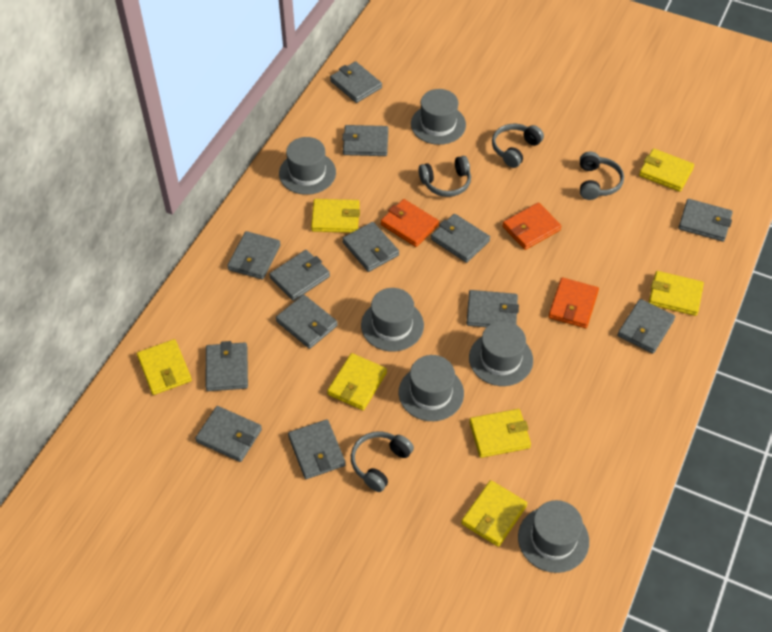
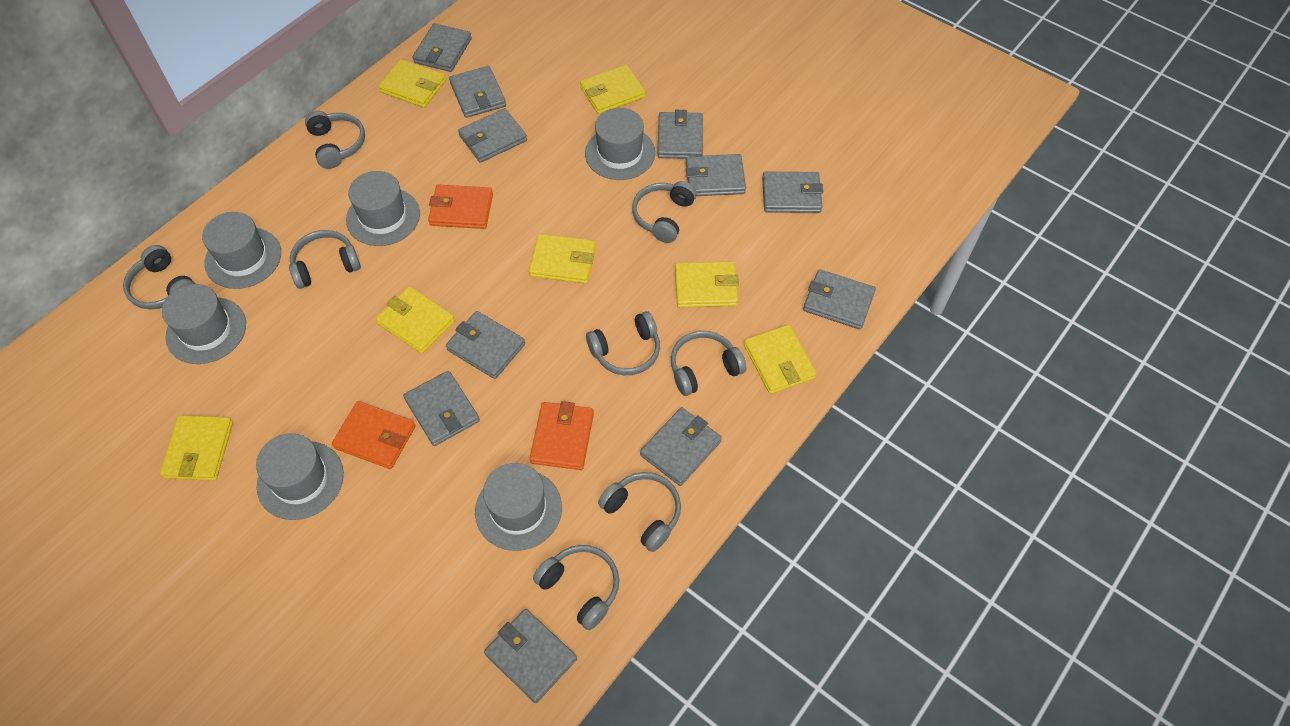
grey headphones: [351,431,414,492] [419,156,471,197] [492,124,544,168] [580,152,624,200] = 4 -> [123,245,195,309] [289,230,361,289] [305,111,365,169] [533,545,619,630] [586,311,660,375] [598,472,681,552] [632,181,697,243] [671,331,746,396] = 8
grey wallet: [195,406,262,462] [205,341,248,391] [227,231,281,280] [269,250,330,301] [276,295,338,349] [288,419,346,479] [330,61,382,103] [342,125,388,156] [342,222,399,272] [431,214,490,263] [466,290,519,327] [618,299,675,354] [678,199,733,242] = 13 -> [403,371,480,446] [412,23,472,72] [446,311,525,379] [449,66,506,118] [458,108,527,163] [484,609,577,703] [640,407,722,486] [657,110,703,159] [686,154,746,196] [762,172,823,213] [803,269,876,329] = 11

